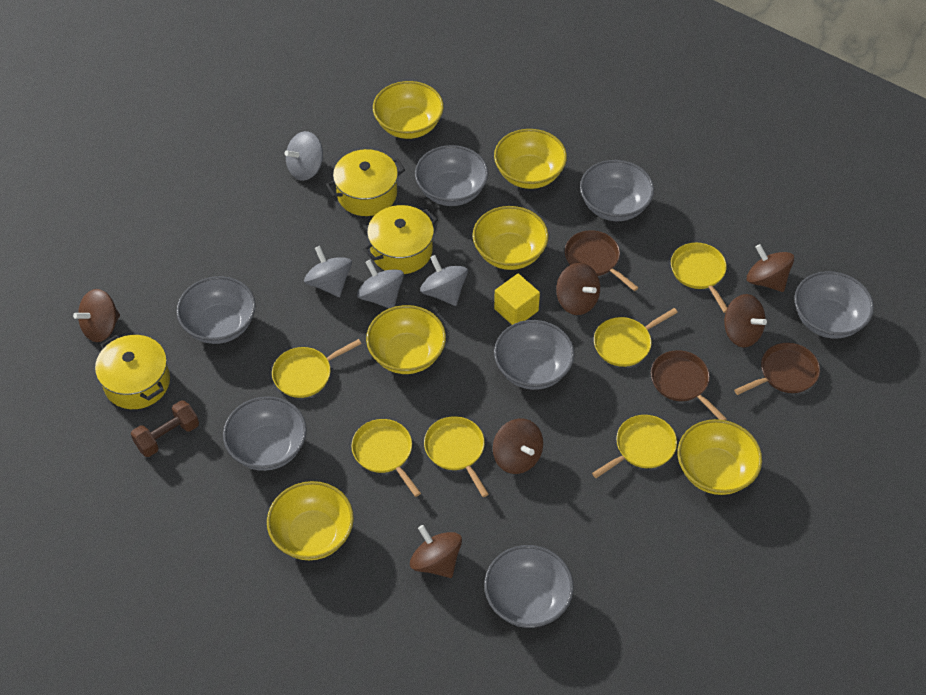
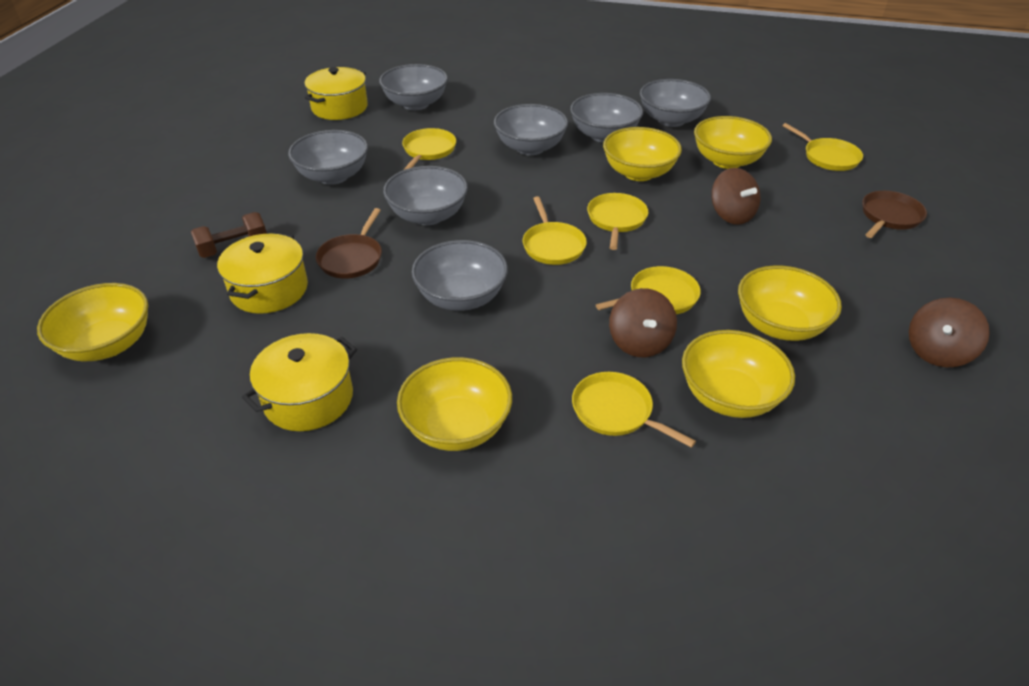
brown pan: [565,230,638,291] [651,350,727,420] [734,343,820,395] = 3 -> [316,208,382,279] [862,191,927,238] = 2
brown spinning top: [73,289,120,342] [410,525,462,578] [493,418,543,474] [556,263,600,315] [724,294,767,348] [747,244,794,292] = 6 -> [609,288,677,357] [711,168,761,225] [909,298,990,367] = 3
grey spinning top: [284,131,323,181] [304,246,352,297] [357,260,404,308] [420,255,468,306] = 4 -> none = 0
yellow cube: [494,273,540,325] = 1 -> none = 0

